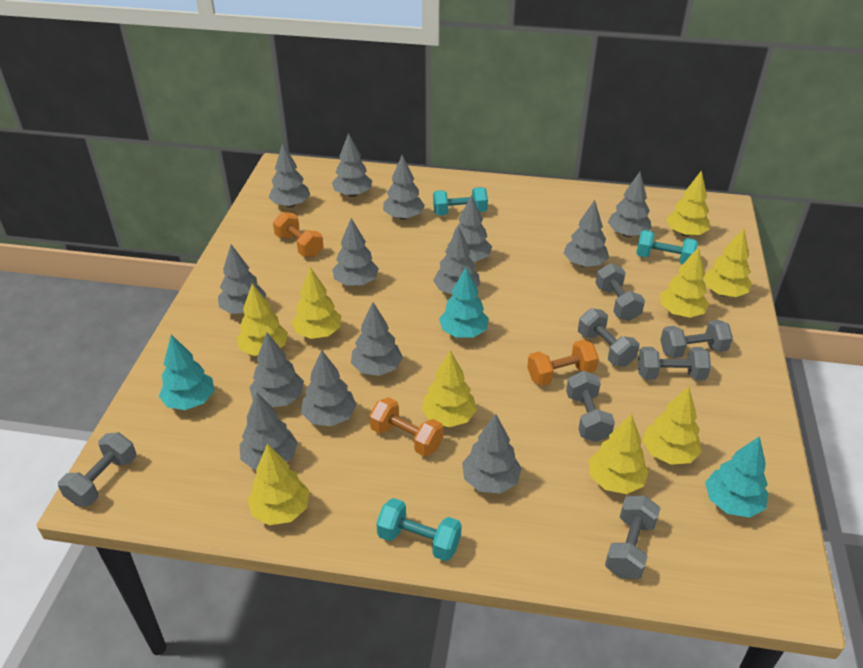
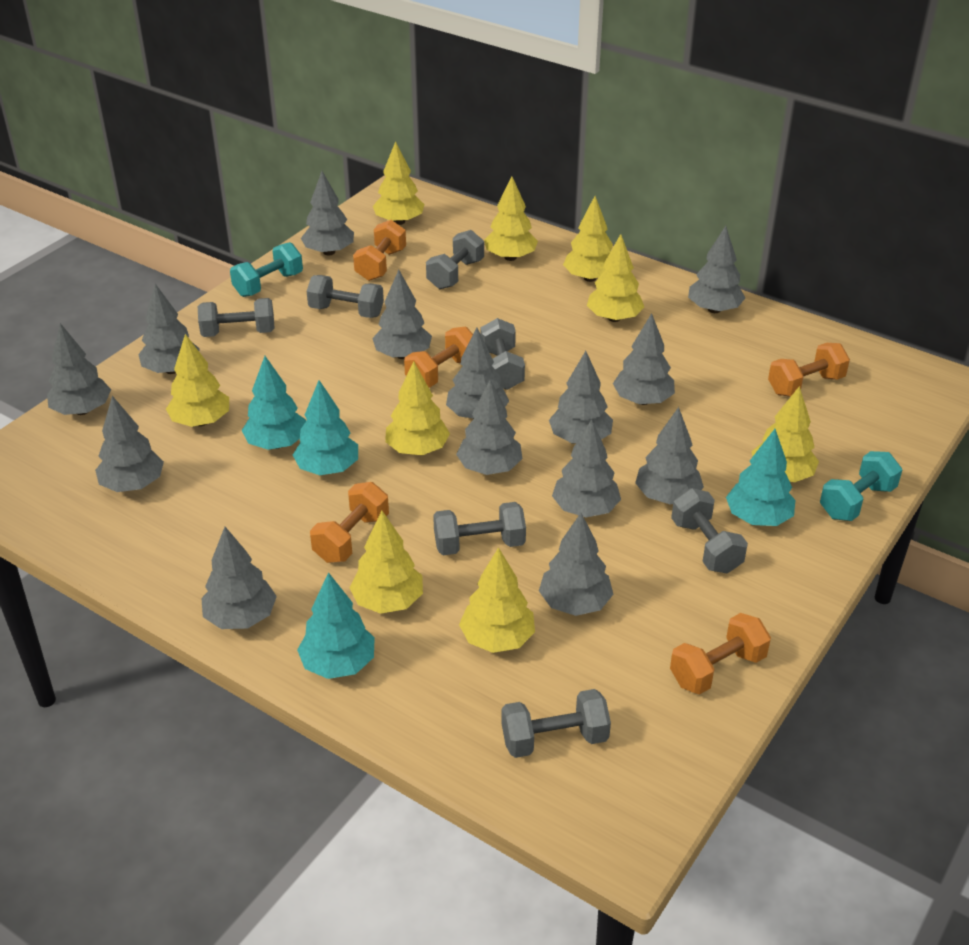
orange dumbbell: [273,212,323,257] [369,397,443,456] [527,340,599,386] = 3 -> [310,482,389,563] [353,220,406,281] [404,327,473,388] [670,613,771,695] [768,343,850,397] = 5
turquoise dumbbell: [376,498,462,561] [433,187,488,216] [636,230,698,265] = 3 -> [230,242,303,297] [820,451,902,521] = 2
turquoise tree: [159,334,215,410] [439,267,489,338] [705,436,768,518] = 3 -> [241,356,306,450] [293,380,358,475] [297,572,375,679] [726,429,795,526] = 4

